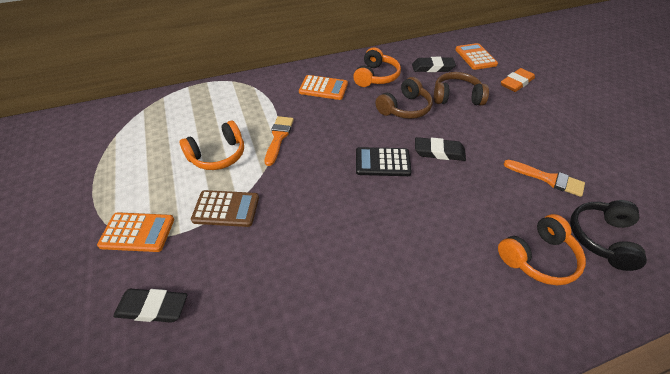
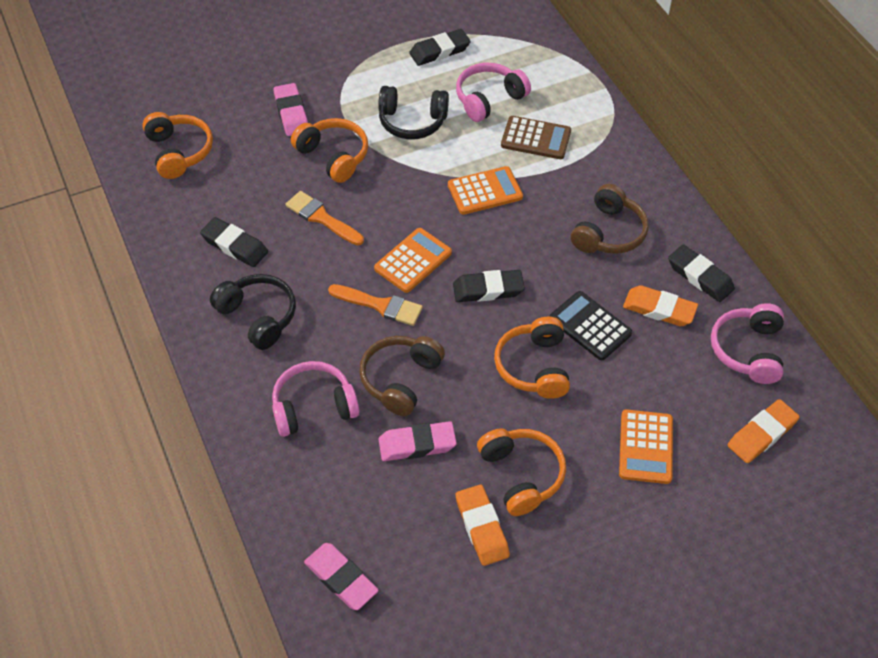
black eraser: [113,289,187,323] [412,57,456,72] [415,137,466,161] = 3 -> [200,217,268,267] [409,29,471,66] [453,270,525,302] [668,244,735,302] = 4
black headphones: [570,200,647,271] = 1 -> [210,274,296,350] [378,86,449,139] = 2
orange eraser: [501,68,535,92] = 1 -> [456,485,510,566] [623,285,698,326] [728,399,800,463] = 3
orange headphones: [179,121,244,170] [353,47,401,87] [498,214,586,285] = 3 -> [142,112,213,179] [291,118,368,183] [477,428,566,516] [494,317,570,399] = 4
pink eraser: none = 0 -> [274,83,308,136] [304,543,379,610] [378,421,457,461] = 3
pink headphones: none = 0 -> [272,361,360,437] [456,63,531,122] [711,303,784,384] = 3

